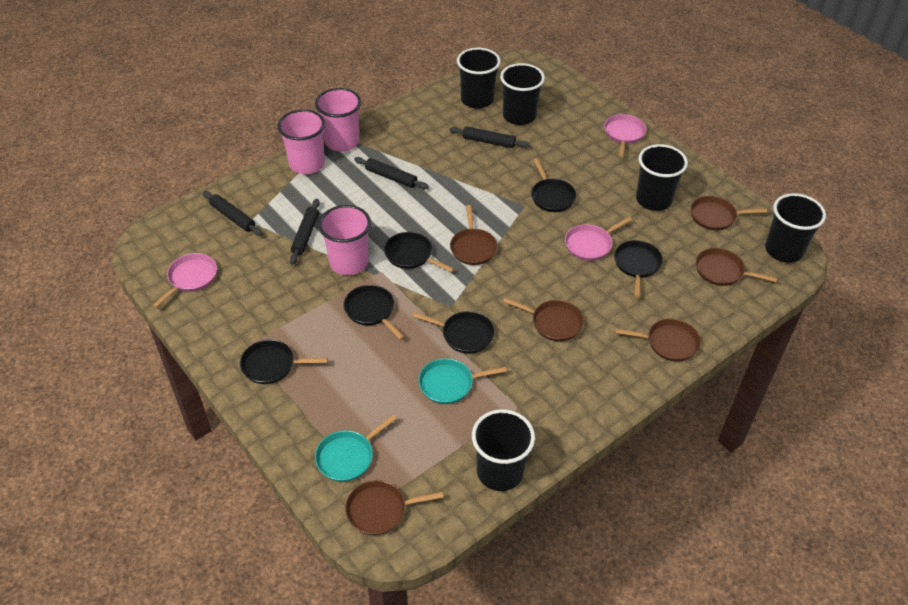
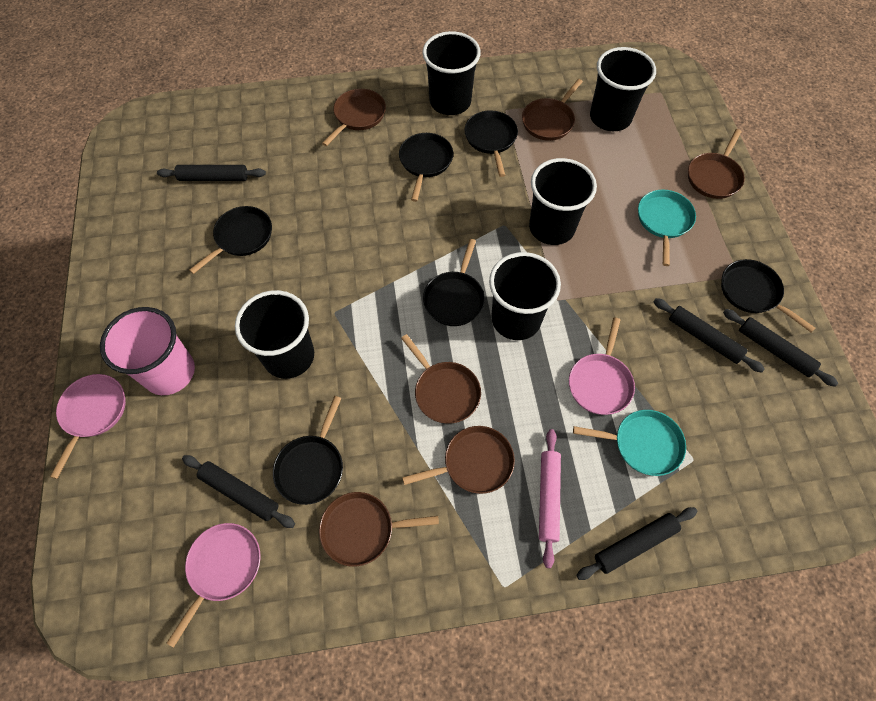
black rolling pin: [203,191,263,236] [290,199,320,265] [354,157,429,189] [449,126,530,148] = 4 -> [157,165,266,181] [182,455,295,528] [576,507,697,580] [653,298,765,373] [723,309,838,387] = 5
pink cup: [277,109,325,174] [315,88,361,151] [318,205,371,275] = 3 -> [100,307,195,395] = 1
pink rolling pin: none = 0 -> [539,429,561,568] = 1

